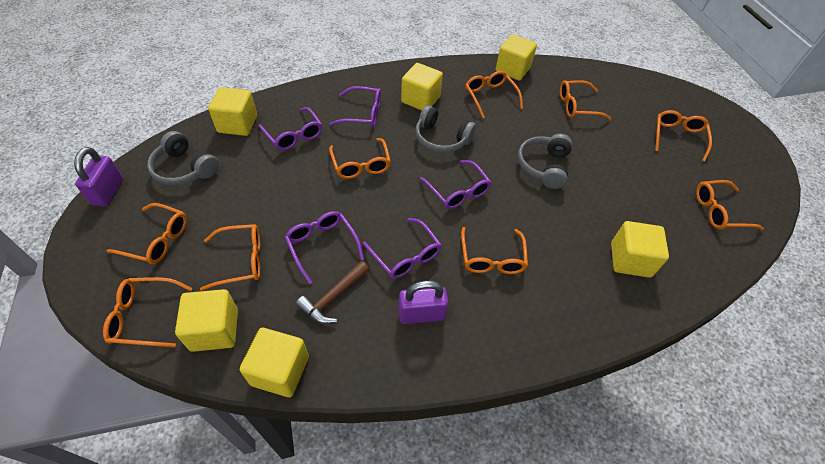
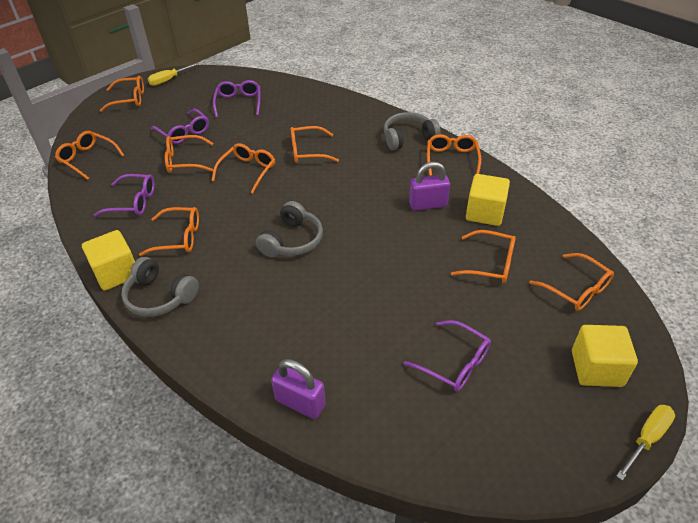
brown hammer: [296,261,369,324] = 1 -> none = 0
purple glasses: [259,107,322,151] [285,211,364,284] [330,86,381,127] [363,218,442,279] [420,160,492,209] = 5 -> [94,174,155,217] [151,109,209,144] [213,80,261,117] [404,320,491,391] = 4
yellow cube: [175,289,238,352] [208,87,257,136] [240,328,309,397] [401,63,443,110] [495,34,537,81] [611,221,669,278] = 6 -> [82,230,135,291] [466,174,510,226] [572,325,638,387] = 3
yellow screwdriver: none = 0 -> [148,63,199,86] [616,405,675,481] = 2

